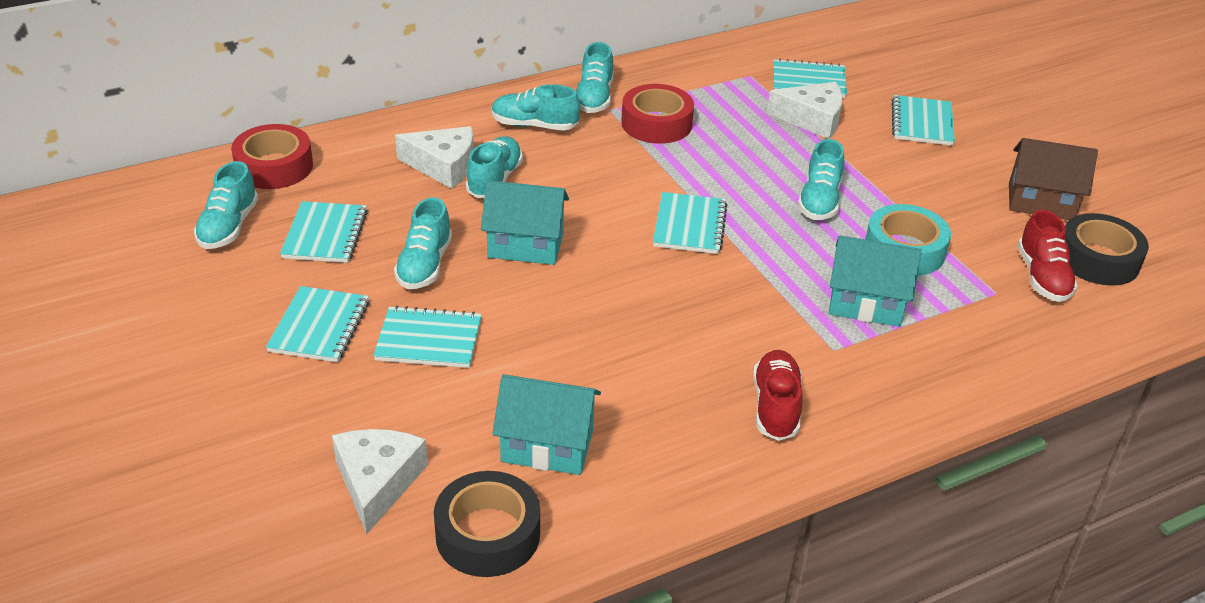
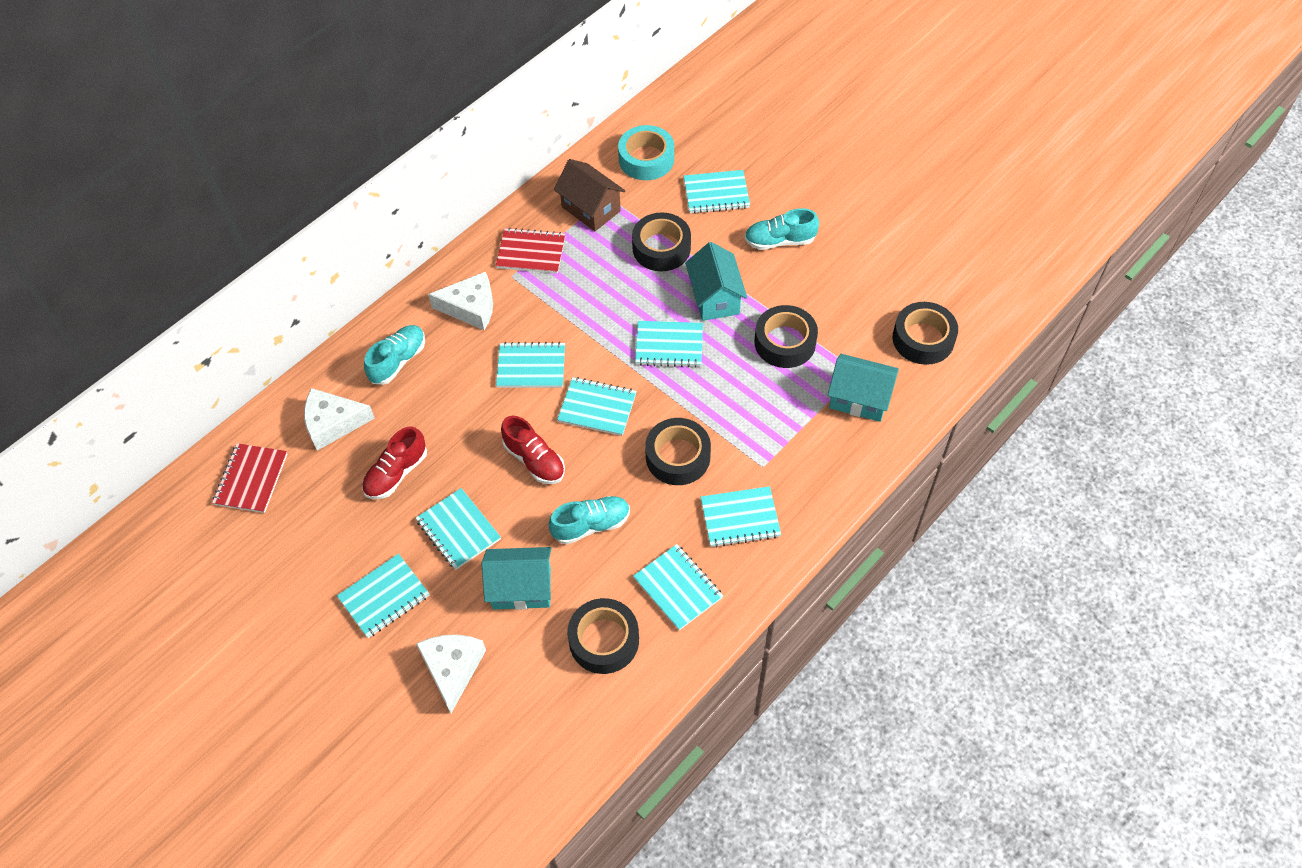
black tape: [434,471,540,577] [1065,213,1149,286] = 2 -> [567,598,639,674] [632,212,691,271] [645,418,711,485] [755,305,818,368] [893,302,958,365] = 5
red notebook: none = 0 -> [212,443,287,513] [496,228,565,274] = 2
red tape: [231,124,313,189] [621,84,694,144] = 2 -> none = 0
turquoise notebook: [266,286,369,362] [280,201,368,263] [373,305,482,368] [653,192,728,254] [773,59,847,98] [892,95,955,146] = 6 -> [337,554,429,638] [416,488,501,570] [496,342,565,388] [557,377,637,436] [633,544,723,630] [635,321,703,368] [684,170,750,214] [701,486,781,547] = 8
turquoise shoe: [194,161,258,249] [394,197,452,289] [466,136,523,198] [492,84,580,131] [576,42,613,113] [798,139,844,220] = 6 -> [364,325,425,385] [549,496,630,544] [744,208,819,250] = 3

